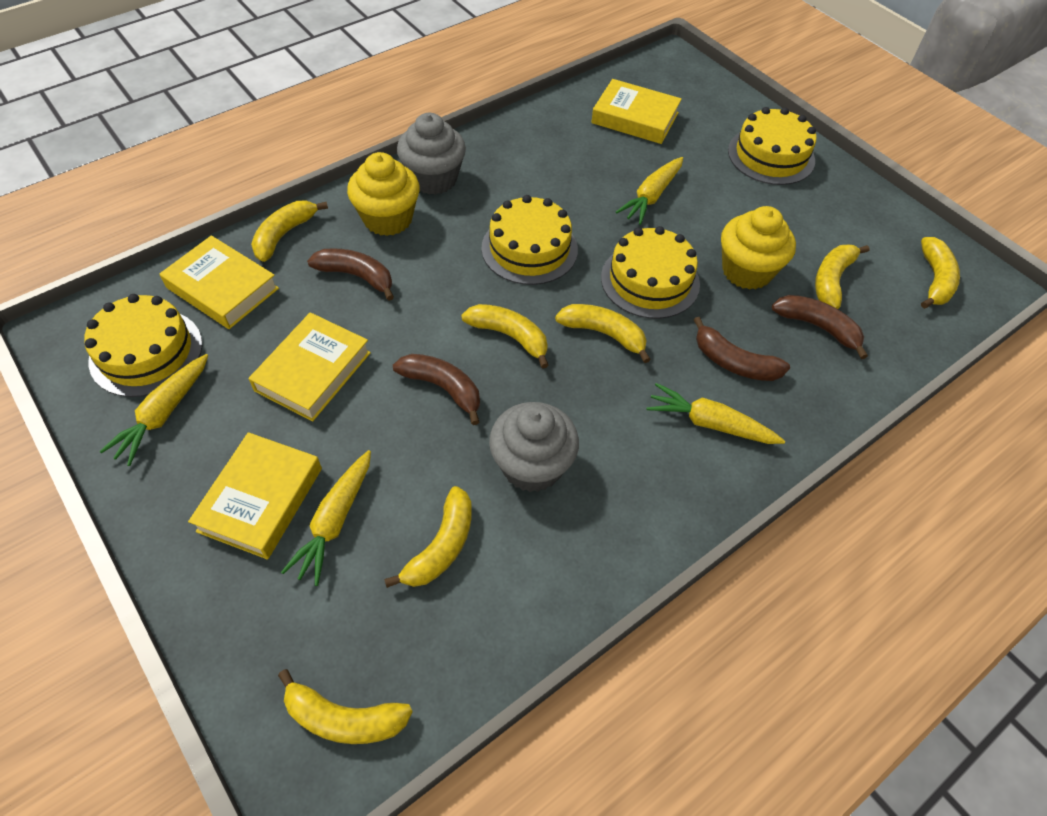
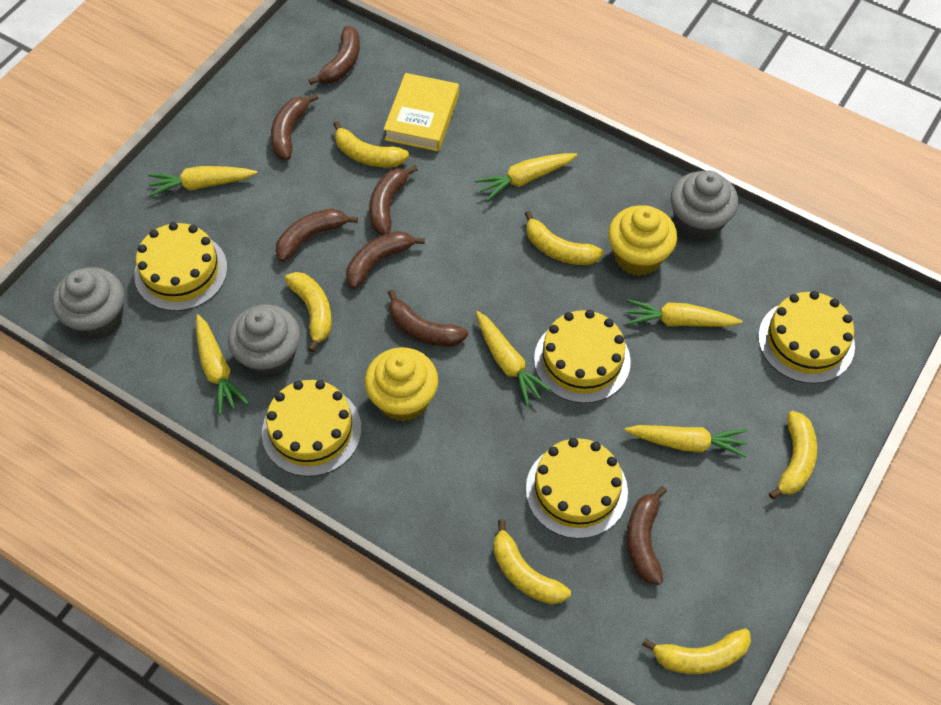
brown banana: [307,248,394,301] [393,354,480,425] [694,317,790,381] [772,295,868,359] = 4 -> [271,93,318,160] [276,208,358,262] [309,26,360,85] [346,231,425,289] [369,165,418,235] [388,289,468,347] [627,486,667,585] = 7
grey cupcake: [397,113,466,195] [489,402,579,492] = 2 -> [52,267,124,339] [228,304,300,378] [670,170,738,241] = 3
yellow banana: [251,201,328,262] [278,669,413,744] [384,486,472,588] [461,304,549,368] [555,304,651,363] [815,245,870,309] [921,237,960,309] = 7 -> [285,272,332,352] [333,121,409,167] [493,519,571,604] [525,211,604,265] [642,629,751,674] [769,411,817,499] = 6
yellow book: [160,235,279,329] [188,432,322,559] [248,312,371,422] [591,79,682,144] = 4 -> [384,73,459,152] = 1
yellow cake: [84,294,202,397] [481,195,578,285] [601,226,700,319] [728,107,816,185] = 4 -> [134,222,227,311] [262,380,361,477] [526,438,628,539] [534,310,631,403] [758,291,855,384] = 5
yellow carrot: [99,354,208,466] [281,450,371,586] [616,157,683,225] [646,383,785,444] = 4 -> [148,166,257,197] [196,314,248,415] [475,153,577,201] [476,311,552,406] [625,425,747,458] [626,299,742,327] = 6

